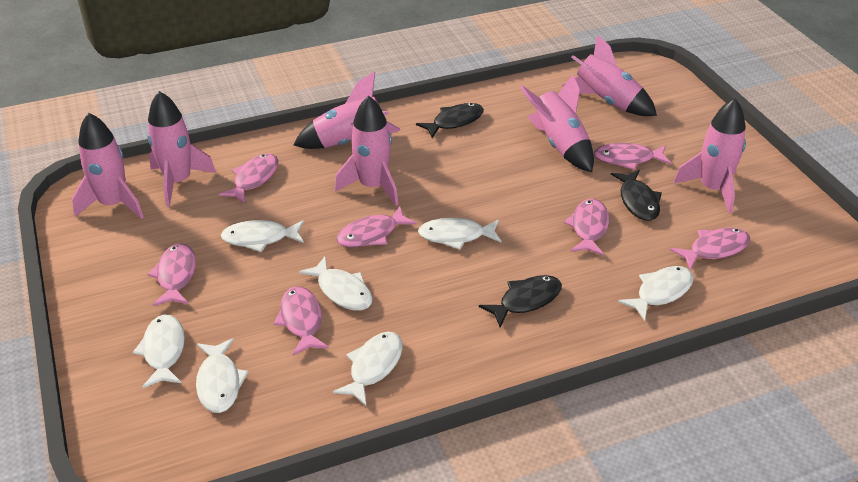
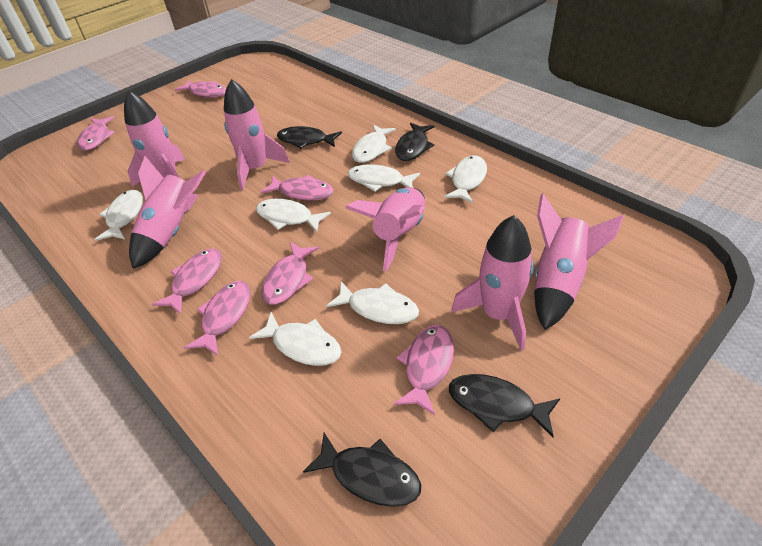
black fish: [416,103,484,138] [479,275,562,327] [610,170,662,221] = 3 -> [277,126,342,149] [303,433,421,507] [395,122,434,161] [449,374,560,437] = 4
pink rocket: [72,113,144,219] [147,91,216,206] [294,72,400,149] [335,96,399,206] [520,74,594,172] [561,35,657,116] [673,98,746,214] = 7 -> [124,91,185,187] [129,156,206,269] [224,79,290,190] [345,187,425,271] [451,215,534,351] [534,194,624,330] = 6

